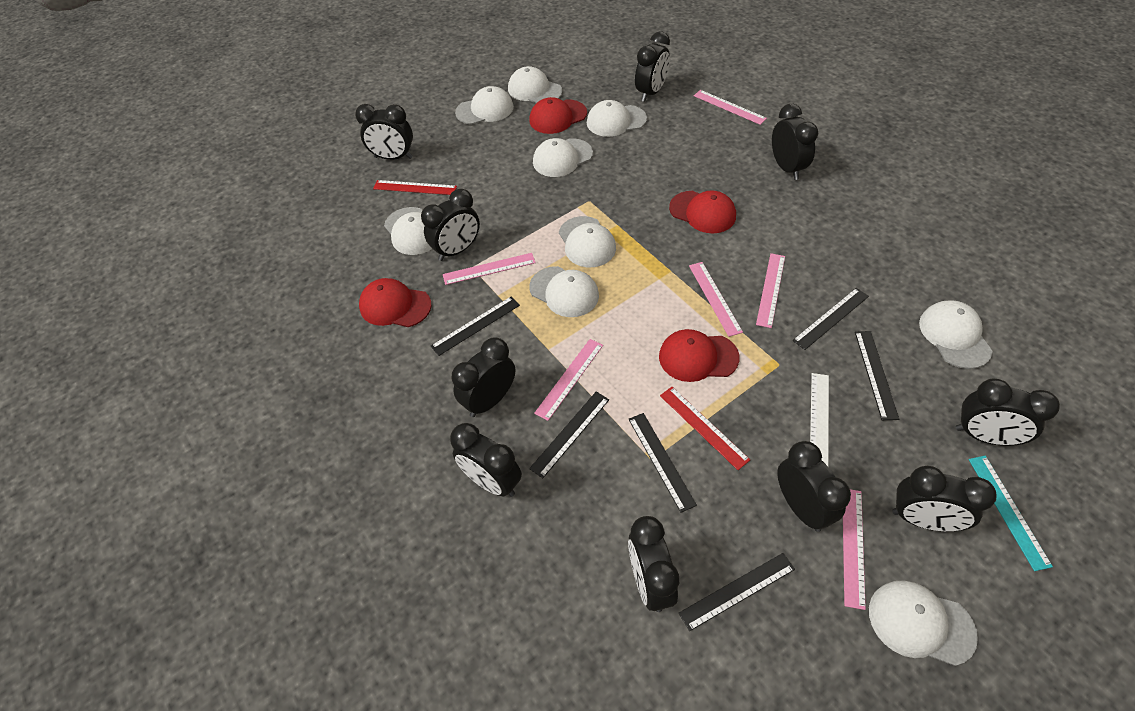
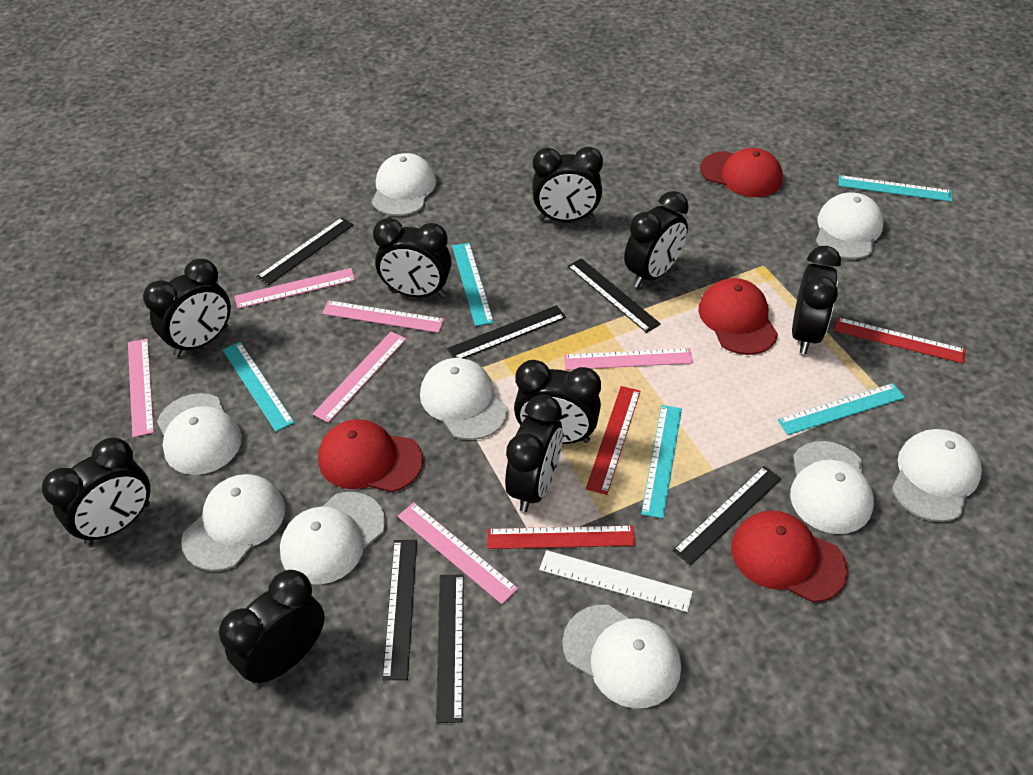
black clock: [355,104,413,160] [421,189,480,261] [450,423,522,497] [451,338,515,417] [628,516,679,612] [635,31,670,102] [772,104,818,180] [777,441,851,532] [892,466,997,532] [956,378,1060,446] = 10 -> [42,438,150,545] [143,258,231,357] [219,570,325,685] [373,218,452,297] [505,395,563,512] [514,360,601,444] [532,147,603,222] [624,191,689,288] [792,246,841,354] = 9
red ruler: [373,180,457,195] [660,387,750,470] = 2 -> [487,525,635,549] [586,386,641,495] [834,317,966,364] = 3
turquoise ruler: [968,456,1053,571] = 1 -> [223,342,295,432] [452,243,494,326] [641,405,682,519] [777,383,905,435] [838,175,952,202] = 5

